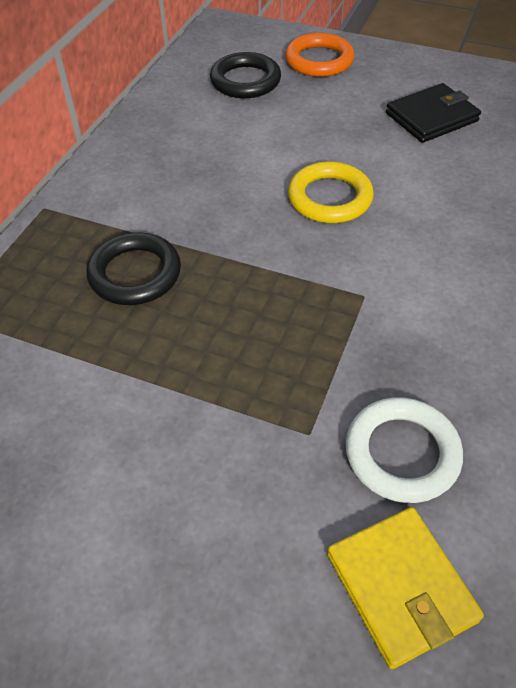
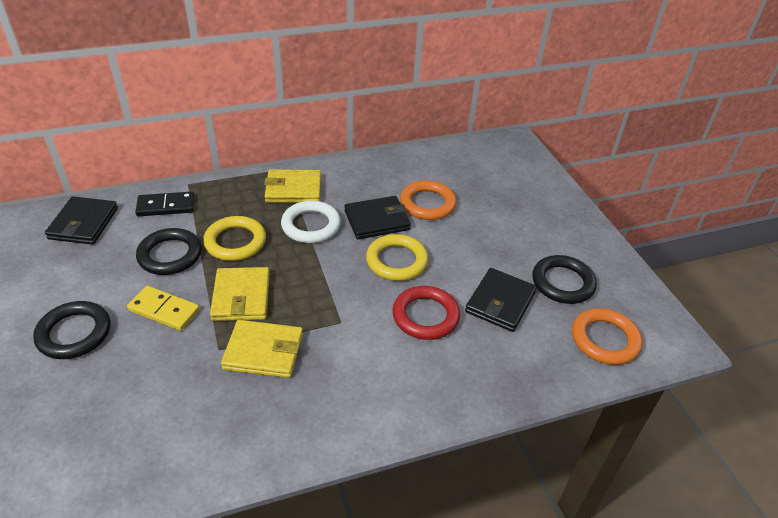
black domino: none = 0 -> [135,192,195,216] = 1
black ring: [86,232,181,305] [210,52,281,98] = 2 -> [33,301,111,359] [136,228,202,275] [533,255,597,304] = 3
black wallet: [386,83,481,143] = 1 -> [45,196,118,245] [344,196,411,239] [465,268,537,332] = 3
orange ring: [285,33,355,77] = 1 -> [400,180,457,220] [572,308,642,365] = 2
red ring: none = 0 -> [392,286,460,340] = 1
yellow domino: none = 0 -> [127,286,200,331] = 1
yellow ring: [288,161,374,223] = 1 -> [203,216,266,261] [366,234,428,281] = 2
yellow wallet: [327,507,484,669] = 1 -> [210,267,270,321] [221,320,303,378] [264,169,321,203] = 3

